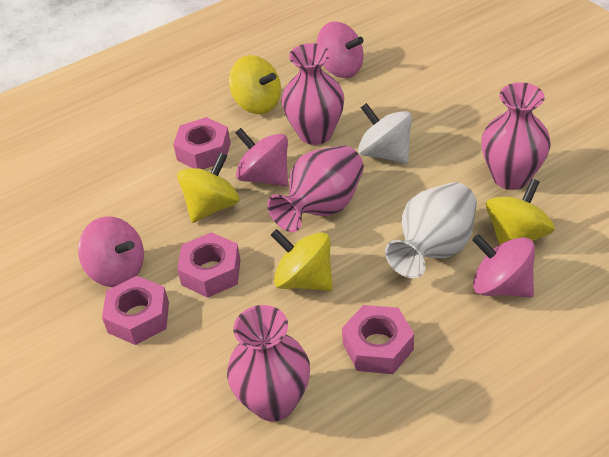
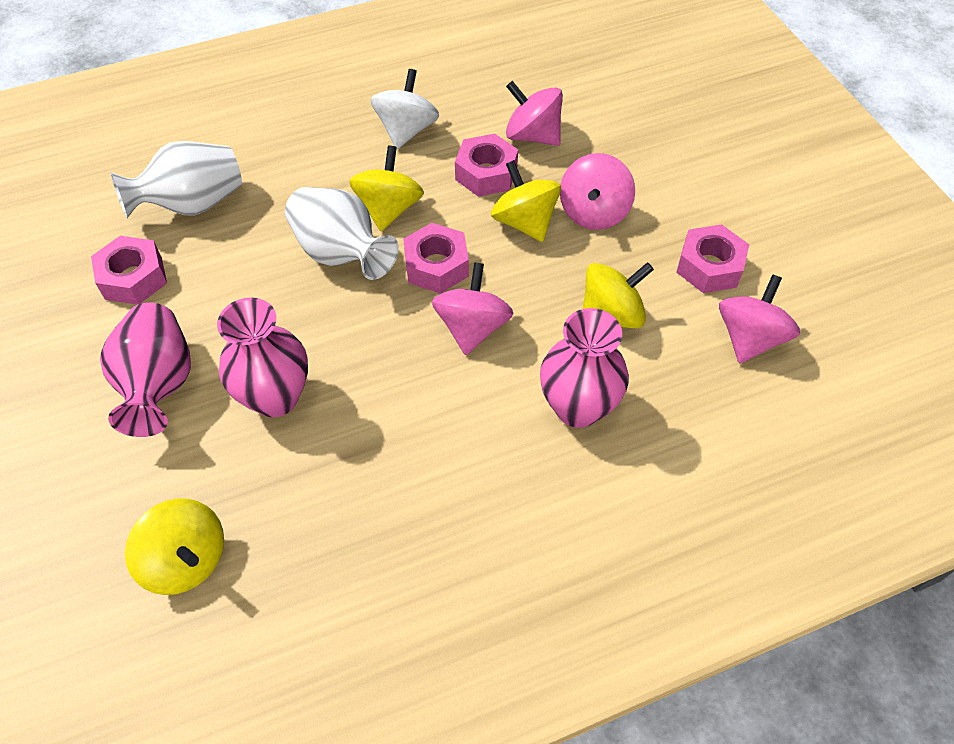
pink vase: [227,305,310,421] [267,145,364,232] [282,43,344,145] [481,82,551,190] = 4 -> [100,302,191,437] [217,298,308,417] [540,308,629,428] = 3
white vase: [385,182,477,278] = 1 -> [110,141,242,218] [285,187,399,280] = 2

